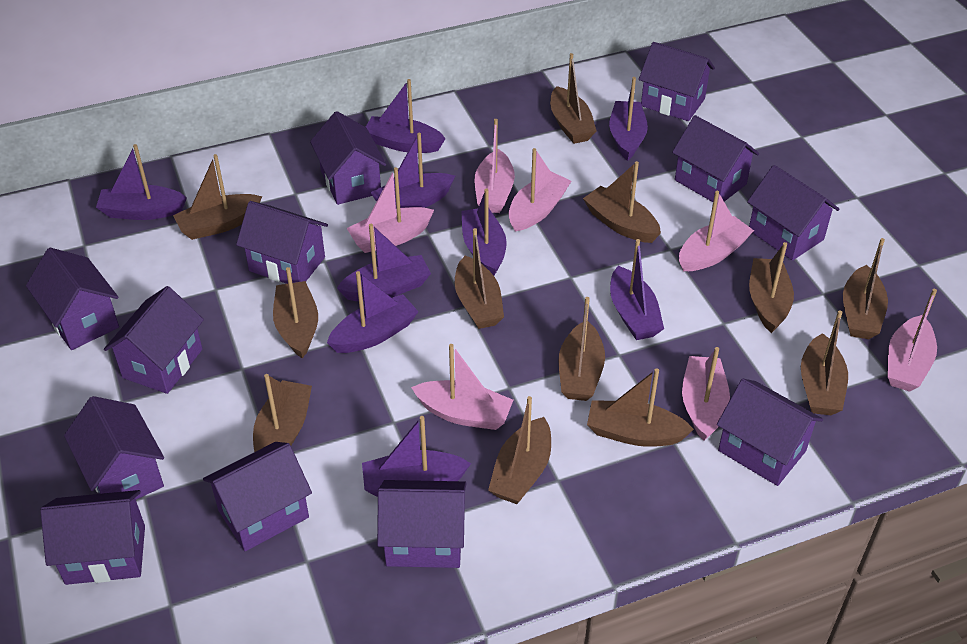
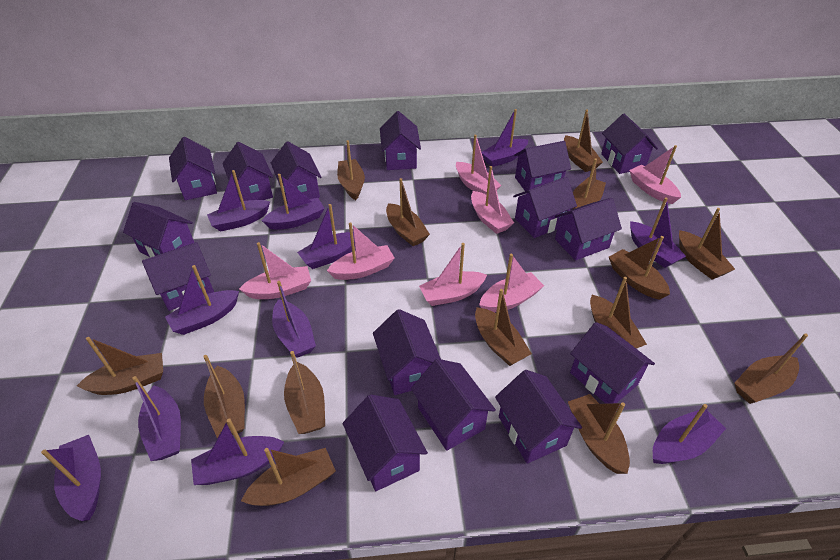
brown boat: [173,154,262,240] [253,374,312,452] [273,267,318,358] [455,228,504,329] [488,396,551,504] [550,53,597,144] [559,297,605,401] [583,161,661,243] [587,368,694,447] [749,242,794,333] [801,310,848,415] [843,238,888,339] = 12 -> [77,337,163,395] [203,355,245,438] [241,448,336,506] [284,351,325,434] [337,140,365,200] [386,178,430,246] [475,289,532,366] [564,109,603,172] [568,394,630,474] [573,158,606,209] [590,277,647,349] [609,236,670,300] [679,208,735,279] [734,333,808,404] = 14
purple boat: [96,144,187,220] [327,271,419,353] [337,224,431,301] [362,416,471,497] [366,79,446,153] [370,133,455,208] [461,189,507,275] [609,77,648,161] [610,239,664,340] = 9 -> [41,435,101,521] [132,376,181,461] [165,265,239,335] [191,418,284,485] [207,170,270,232] [262,174,325,230] [272,281,316,358] [297,204,355,269] [481,109,528,167] [630,197,686,268] [653,404,726,464] = 11
purple house: [26,248,119,350] [40,490,145,585] [64,396,164,499] [104,286,204,394] [203,442,312,551] [236,201,328,284] [310,111,386,205] [377,480,467,568] [639,42,715,121] [672,115,759,202] [717,379,823,486] [747,165,840,261] = 12 -> [123,202,194,258] [142,242,214,311] [169,137,217,200] [222,142,273,202] [271,141,321,200] [343,395,428,491] [373,309,441,395] [380,111,421,170] [411,359,496,451] [495,370,582,464] [513,176,577,238] [514,141,571,191] [555,198,622,261] [570,322,655,404] [601,114,658,174] = 15

